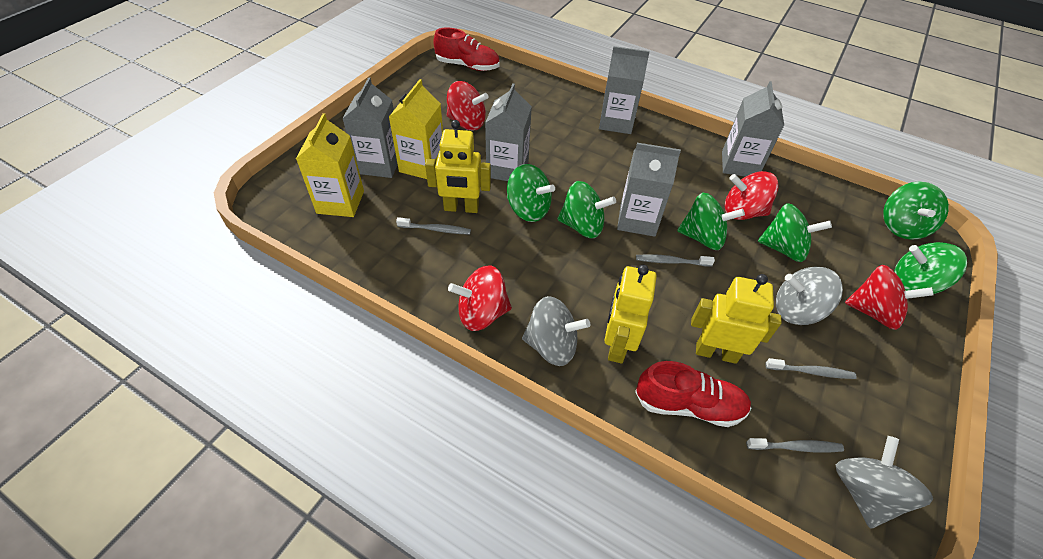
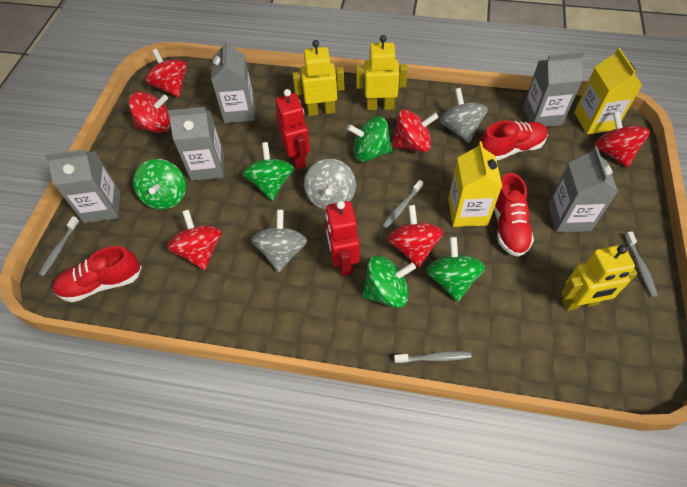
green spinning top: [507,164,555,222] [557,181,616,238] [677,193,745,250] [758,203,832,262] [883,181,949,240] [894,242,967,294] = 6 -> [133,159,186,210] [243,142,294,201] [347,116,393,162] [362,256,416,308] [426,237,485,302] = 5
red robot: none = 0 -> [275,89,310,169] [325,201,360,276] = 2
red shoe: [433,28,500,71] [635,361,751,427] = 2 -> [52,246,141,302] [481,120,548,160] [494,173,534,257] = 3
red spinning top: [447,81,488,131] [448,265,512,331] [725,171,778,220] [845,265,934,330] = 4 -> [128,91,171,133] [145,49,187,98] [167,210,222,270] [387,205,443,267] [392,109,439,152] [595,111,650,167] = 6

